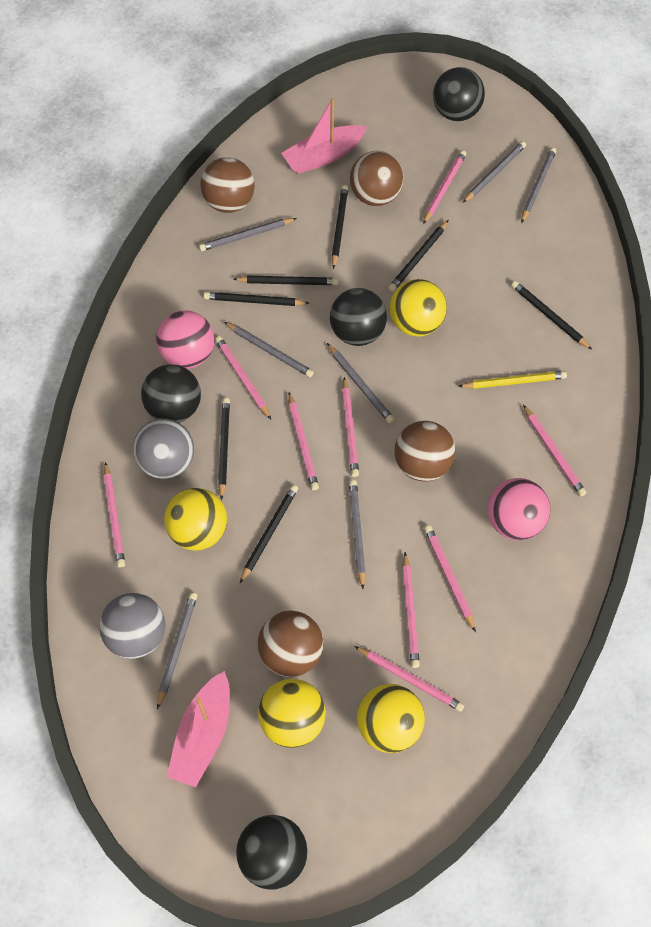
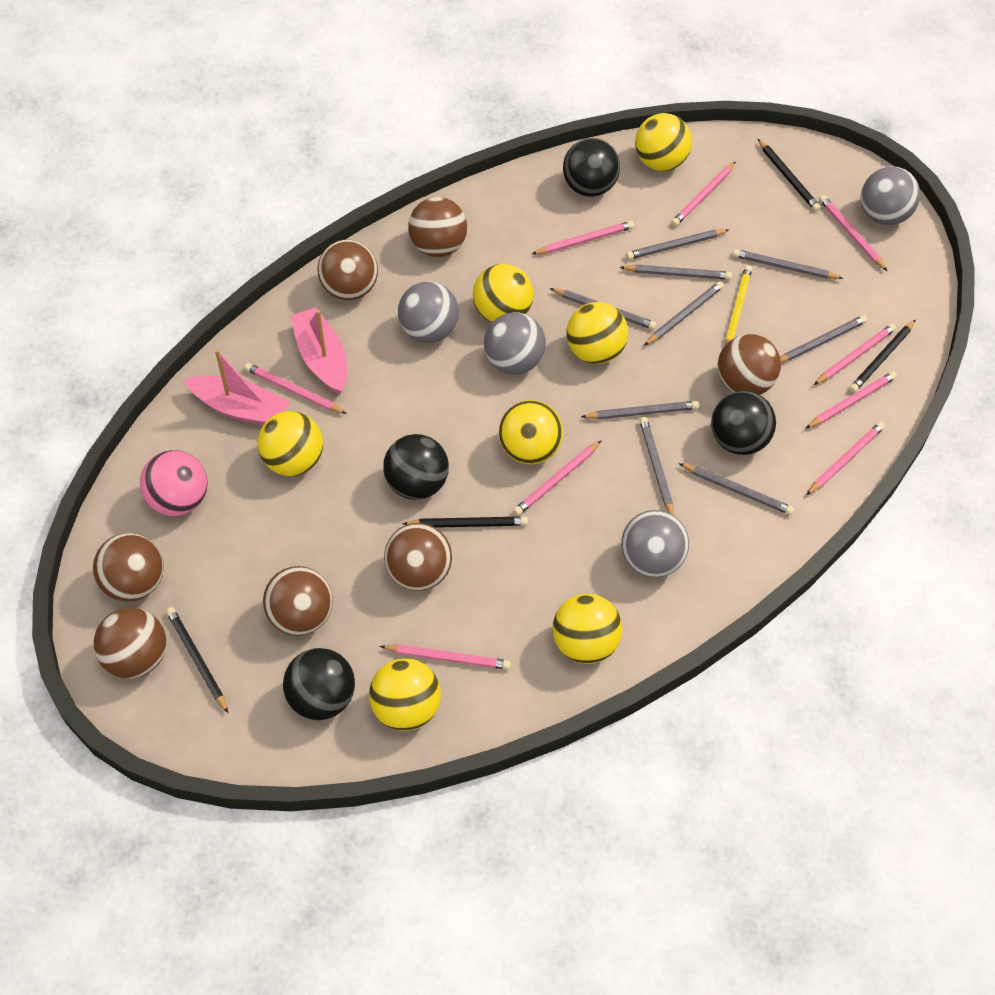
black pencil: [204,292,310,306] [218,398,230,500] [234,276,338,285] [240,485,298,583] [331,185,348,269] [388,220,449,291] [511,281,592,350] = 7 -> [166,607,228,713] [402,517,528,528] [758,139,821,211] [849,320,916,393] = 4
brown ball: [200,157,255,213] [258,610,323,677] [350,151,404,206] [395,421,455,481] = 4 -> [93,533,164,602] [94,607,166,679] [263,566,333,636] [317,240,378,300] [384,523,452,591] [408,197,467,257] [718,334,781,395] = 7
grey ball: [99,593,165,659] [133,419,194,479] = 2 -> [398,281,459,343] [484,312,546,375] [621,510,689,577] [861,166,920,225] = 4
grey pencil: [157,593,197,709] [199,218,297,251] [224,322,314,377] [327,343,394,423] [349,480,366,589] [463,141,526,203] [521,147,556,223] = 7 -> [550,288,656,330] [581,401,699,420] [620,264,732,280] [626,229,729,260] [639,417,674,515] [644,281,724,346] [679,463,794,515] [733,249,843,279] [780,315,867,363] = 9
pink ball: [156,310,214,369] [487,478,550,540] = 2 -> [140,450,207,516] = 1
yellow ball: [164,488,227,551] [258,679,326,748] [357,684,425,753] [390,279,447,336] = 4 -> [258,411,323,476] [369,658,441,731] [473,264,533,323] [499,400,563,465] [552,594,623,664] [567,302,628,364] [635,113,692,171] = 7

